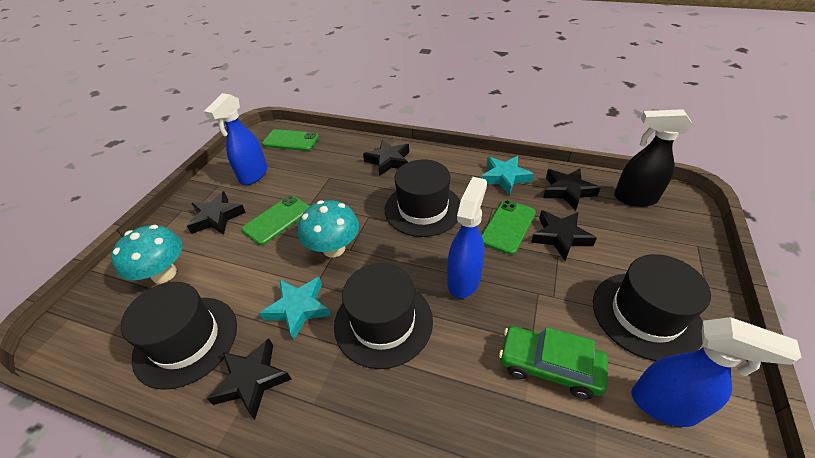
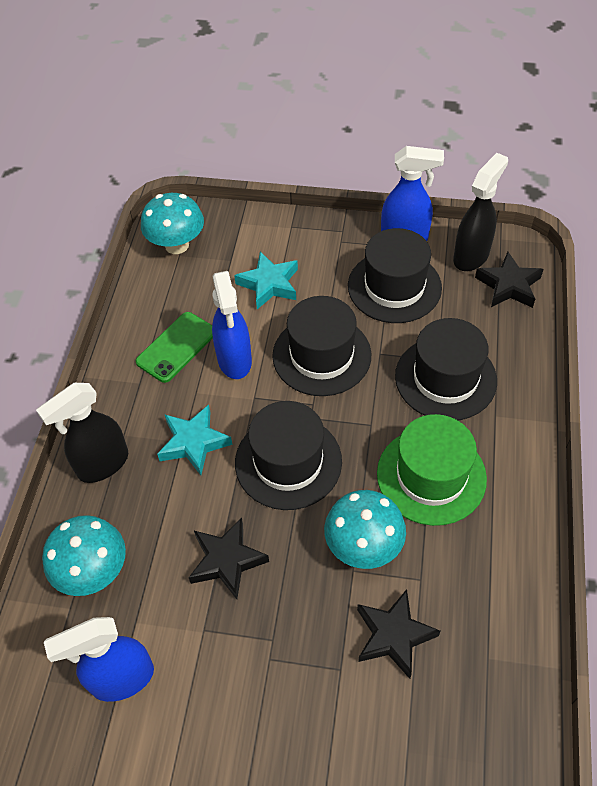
black spray bottle: [614,109,693,207] = 1 -> [36,383,128,483] [453,153,508,271] = 2
black star: [187,191,246,235] [207,338,292,419] [363,140,409,176] [531,210,597,261] [543,168,600,210] = 5 -> [189,518,269,599] [357,589,440,679] [475,252,544,308] = 3
green car: [499,326,608,399] = 1 -> none = 0
green hat: none = 0 -> [377,414,487,526] = 1
green phone: [242,195,310,245] [262,129,319,151] [481,200,536,255] = 3 -> [136,312,213,383] = 1
turquoise mushroom: [111,225,182,284] [298,200,359,257] = 2 -> [42,515,126,596] [141,193,204,254] [324,490,406,569] = 3

